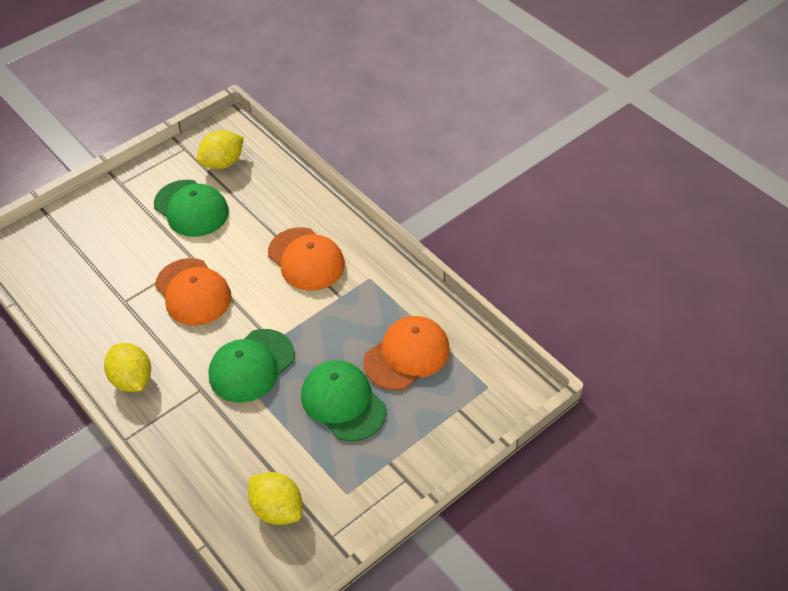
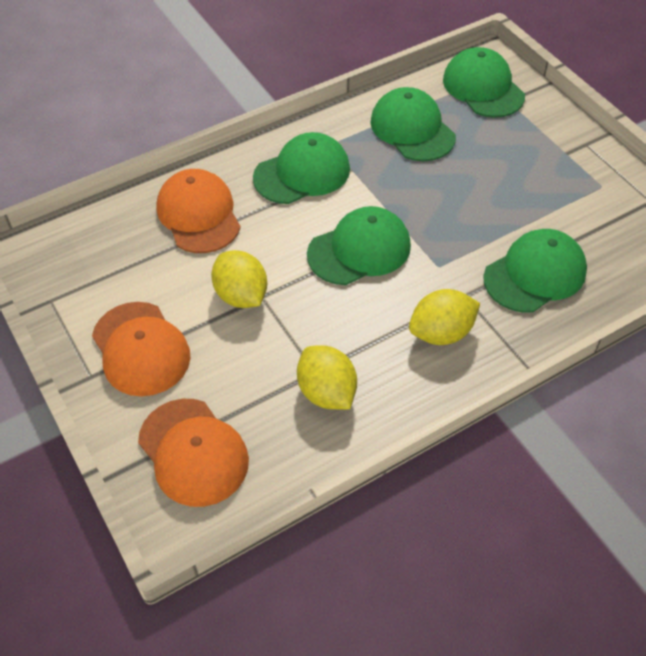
green cap: [154,180,229,237] [208,329,295,403] [301,360,386,442] = 3 -> [253,132,350,204] [307,206,411,285] [370,87,456,161] [443,47,525,118] [483,229,587,313] = 5

